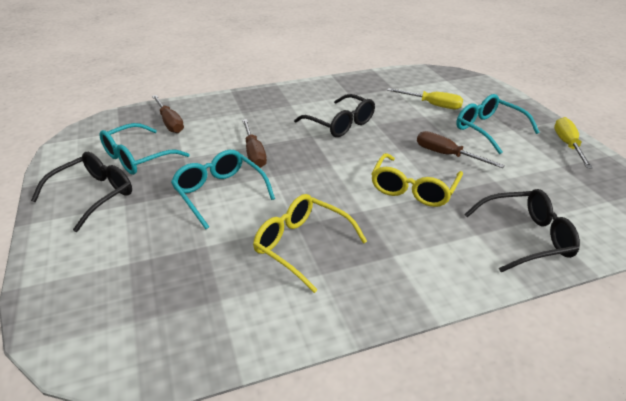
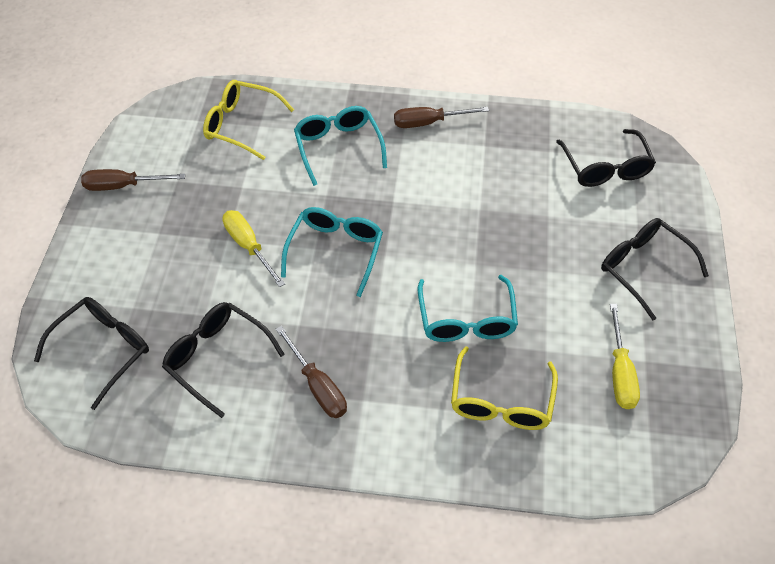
black glasses: [31,152,132,232] [294,94,375,137] [464,189,580,272] = 3 -> [34,297,149,410] [162,302,285,418] [556,129,656,187] [601,218,709,320] = 4

